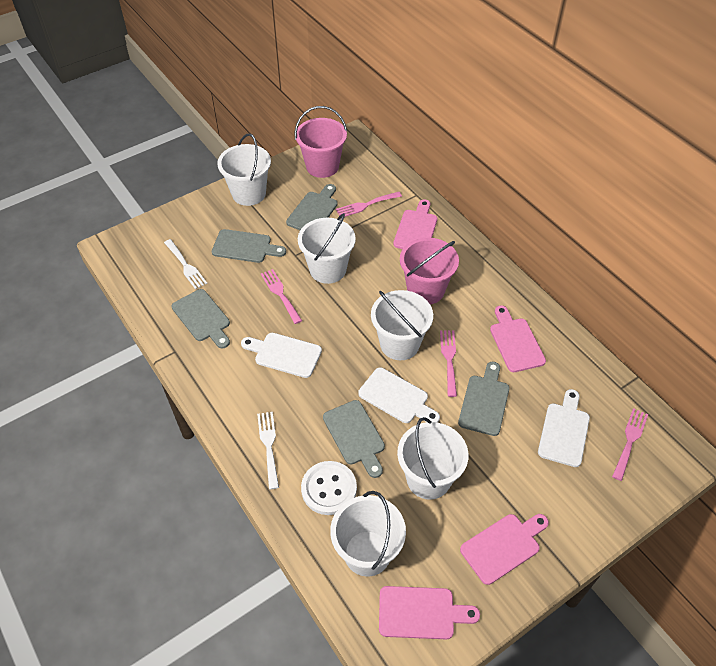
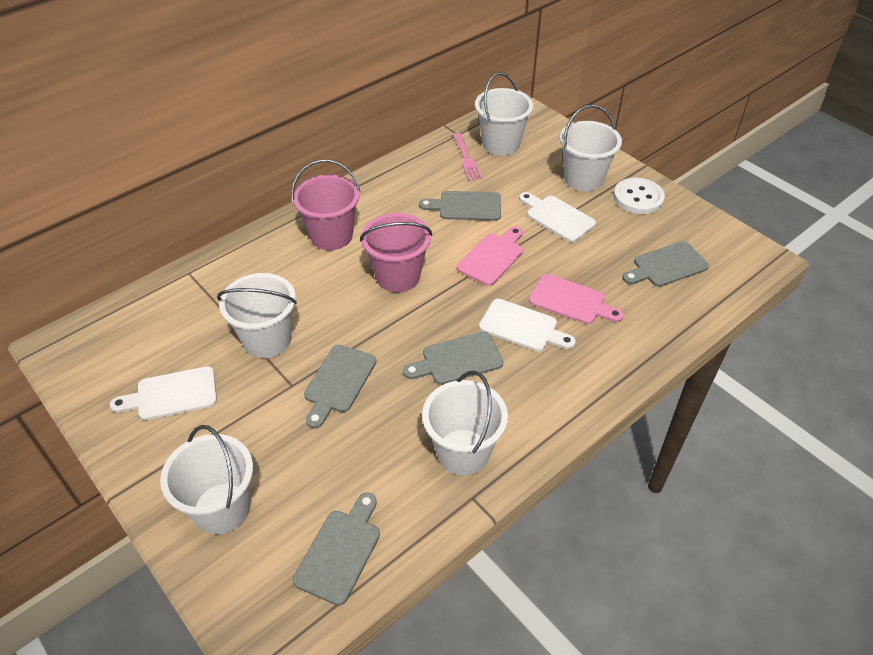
pink cutting board: [379,586,480,640] [393,199,437,249] [460,514,549,585] [490,305,546,372] = 4 -> [457,226,523,286] [529,274,624,324] = 2
pink fork: [261,269,302,324] [336,192,402,217] [440,330,457,397] [612,408,648,481] = 4 -> [453,133,483,181] = 1
white fork: [164,239,207,289] [257,412,279,489] = 2 -> none = 0

